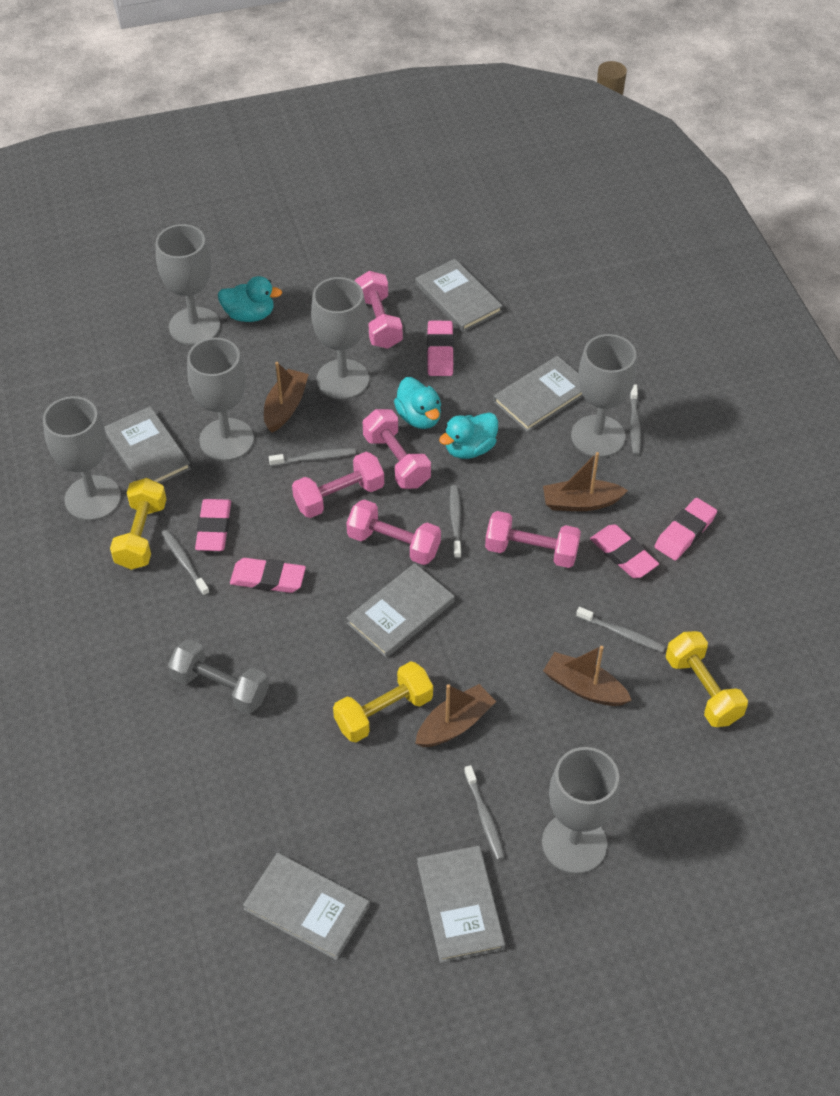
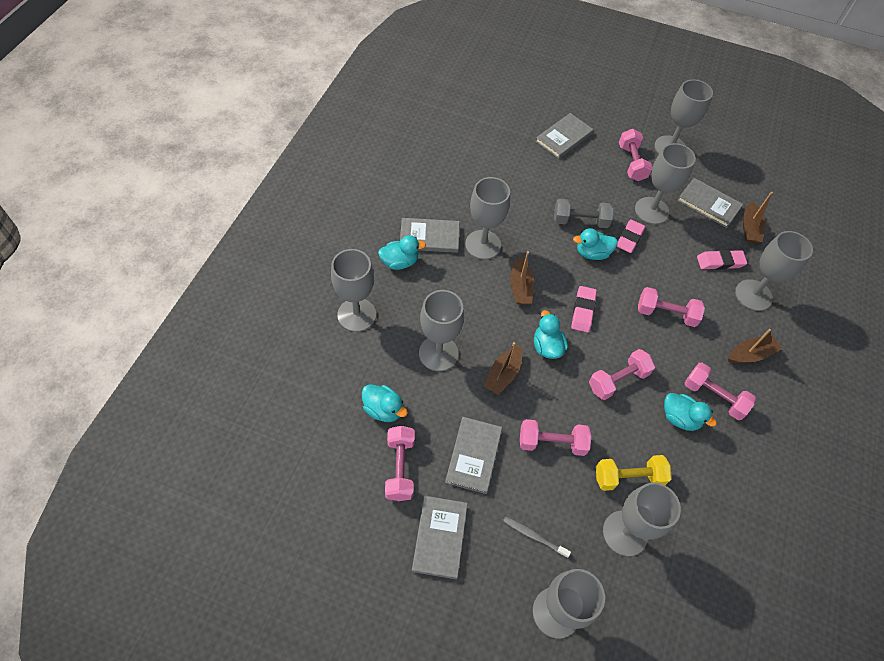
grey book: [104,406,191,483] [243,853,370,960] [346,563,455,658] [415,259,503,332] [417,846,505,963] [493,356,583,432] = 6 -> [400,218,459,253] [412,496,468,579] [445,417,502,494] [535,113,594,159] [677,178,743,228] = 5
grey goblet: [43,396,121,521] [156,224,220,345] [187,338,254,461] [311,277,369,399] [542,747,620,874] [571,334,637,457] = 6 -> [331,249,376,332] [419,290,464,371] [465,177,510,260] [533,569,605,639] [603,483,681,556] [635,143,696,224] [654,79,713,154] [735,231,813,311] = 8
grey toothbrush: [162,530,210,596] [269,448,356,466] [450,485,462,559] [464,765,505,860] [576,607,665,653] [630,385,641,455] = 6 -> [503,516,571,558] = 1
pink dumbbell: [292,452,384,518] [346,499,441,565] [355,271,403,349] [363,409,431,489] [485,511,581,568] = 5 -> [385,426,415,501] [520,419,591,456] [589,349,655,400] [619,129,652,181] [638,287,705,327] [685,363,756,420] = 6
pink eraser: [195,499,231,551] [230,558,306,593] [427,321,454,376] [590,524,659,578] [654,498,717,560] = 5 -> [571,286,597,333] [616,219,646,253] [697,250,747,270] = 3
turquoise duck: [218,276,282,322] [394,377,441,429] [439,412,498,459] = 3 -> [362,384,408,422] [378,235,426,270] [534,310,568,359] [573,228,618,260] [664,393,717,431] = 5
yellow dumbbell: [110,478,167,570] [333,661,433,742] [666,631,748,727] = 3 -> [596,455,671,491] = 1

